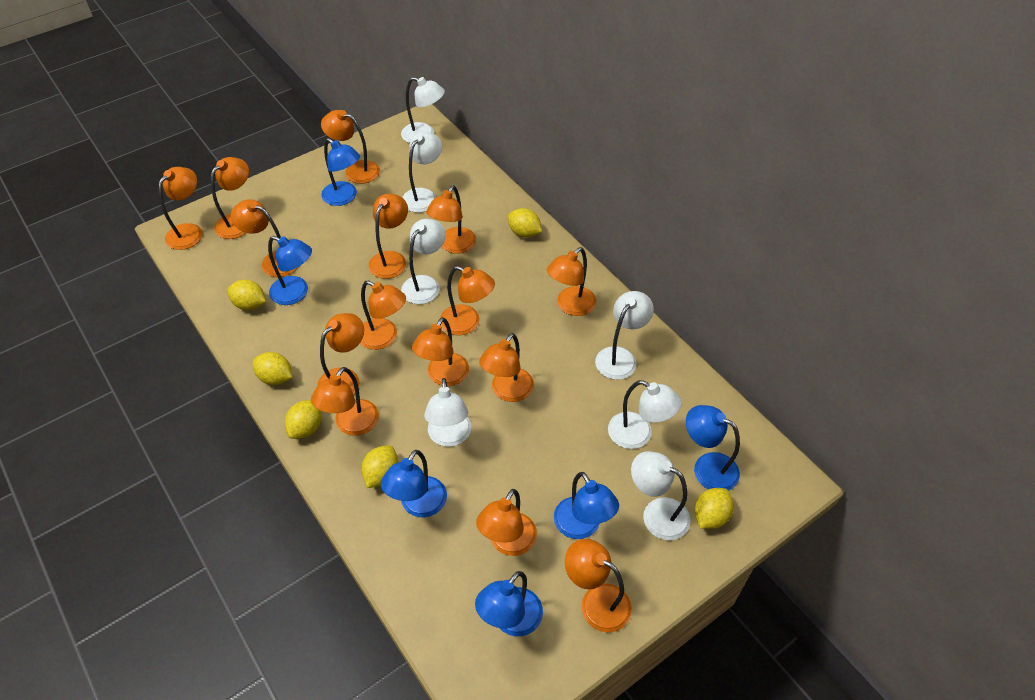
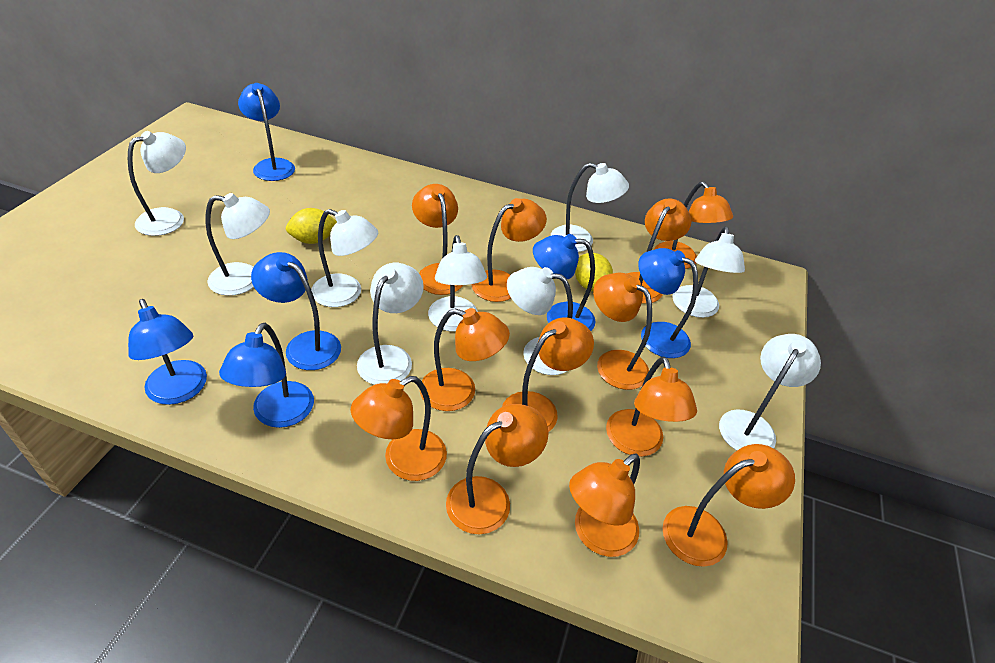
orange lamp: [159,167,202,250] [211,157,249,239] [231,199,298,277] [311,367,379,436] [317,313,364,395] [321,110,380,184] [360,280,406,350] [368,194,408,279] [412,317,469,386] [426,186,476,254] [440,266,495,335] [476,489,537,556] [479,333,534,402] [547,247,596,316] [565,539,632,632] = 15 -> [351,376,447,481] [412,184,463,295] [420,308,510,411] [446,404,549,534] [472,198,547,302] [502,317,594,432] [569,453,640,557] [593,273,652,390] [606,356,697,457] [626,198,691,304] [654,182,733,269] [663,444,795,567] = 12
white lamp: [401,77,445,143] [401,219,446,304] [402,132,442,213] [424,378,471,447] [595,291,654,380] [608,380,682,449] [631,451,690,540] = 7 -> [128,131,186,236] [206,193,270,296] [311,209,378,307] [357,263,424,385] [428,235,487,332] [507,267,573,375] [551,163,629,252] [673,227,745,318] [719,334,821,451] = 9
yellow lemon: [227,280,266,310] [253,352,292,385] [285,400,322,439] [361,445,398,488] [508,208,542,238] [695,488,734,529] = 6 -> [286,208,337,244] [575,253,613,291] = 2

